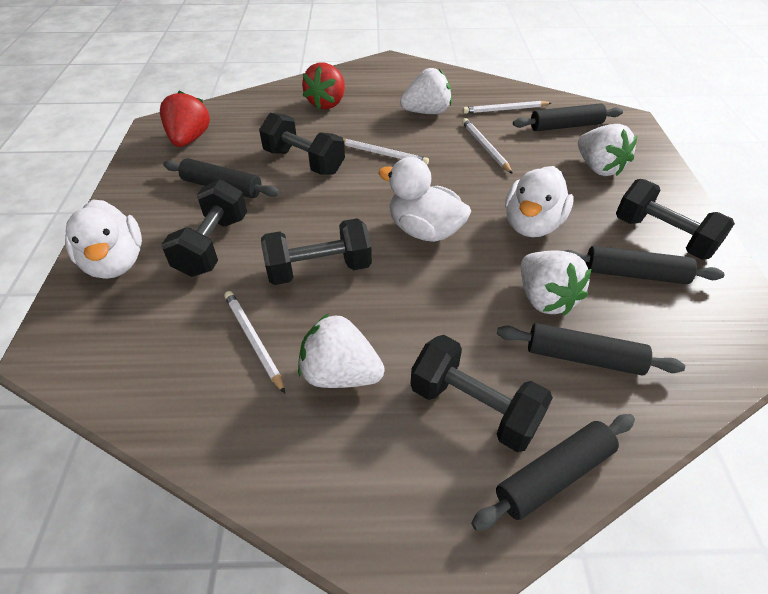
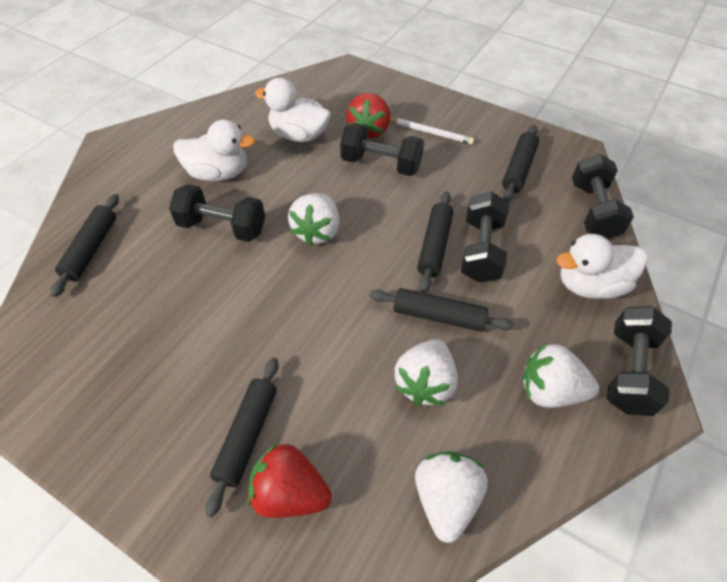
white pencil: [224,291,285,394] [343,139,429,165] [462,118,513,174] [463,101,551,114] = 4 -> [390,118,474,144] = 1

